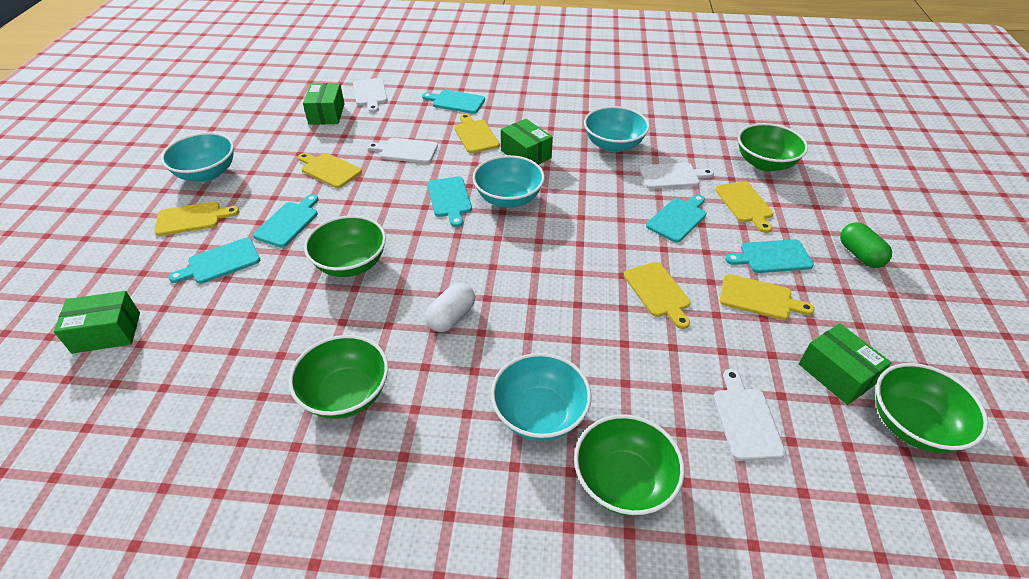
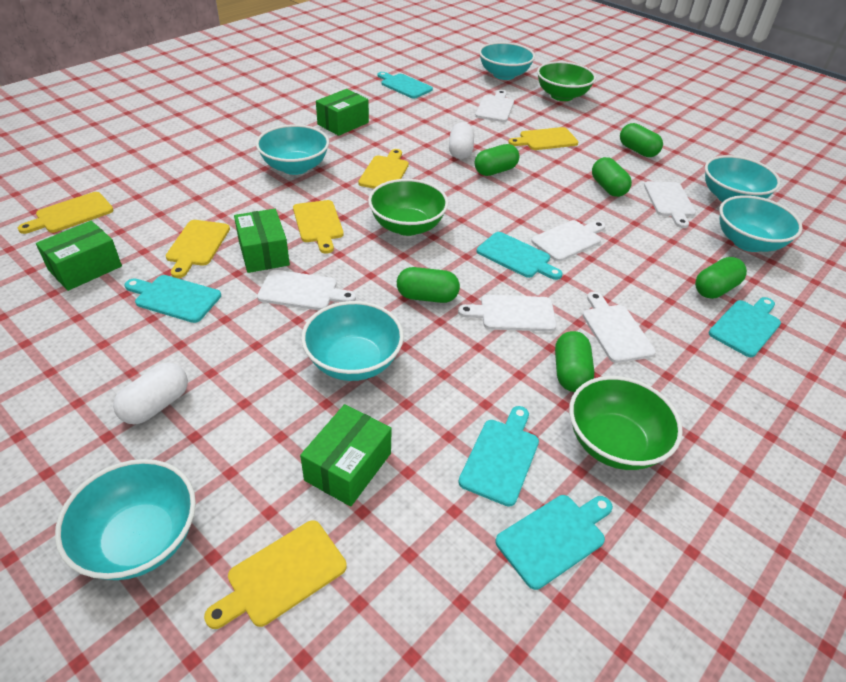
green bowl: [289,335,388,419] [304,215,386,277] [574,414,685,516] [738,123,808,172] [876,363,988,453] = 5 -> [368,179,448,236] [537,61,596,101] [569,376,683,470] = 3
green capsule: [840,222,892,268] = 1 -> [397,267,460,303] [475,144,520,176] [555,331,594,392] [592,157,632,197] [620,123,663,157] [695,257,747,299] = 6
turquoise bowl: [161,132,234,182] [473,155,545,208] [491,353,592,441] [584,106,650,153] = 4 -> [55,459,196,580] [256,125,329,175] [301,301,404,381] [479,42,535,80] [705,155,781,202] [719,195,803,252] = 6
white capsule: [425,283,475,332] = 1 -> [113,363,188,424] [449,122,474,159] = 2
white cutting board: [353,78,387,112] [367,138,438,163] [639,163,714,189] [713,369,786,461] = 4 -> [257,270,356,310] [458,295,557,332] [475,90,514,122] [531,220,606,262] [583,292,656,363] [644,181,696,228] = 6

